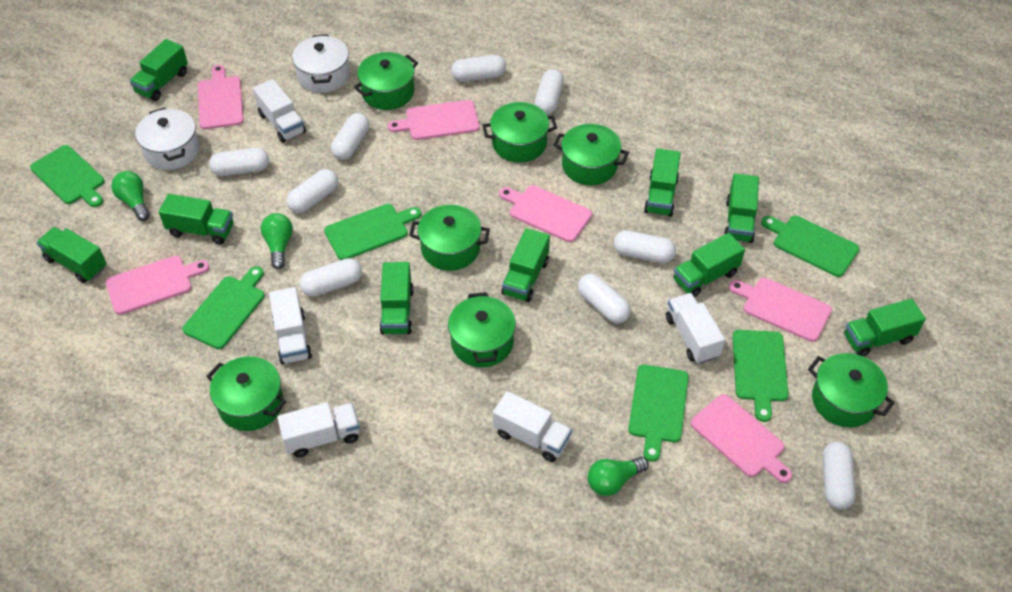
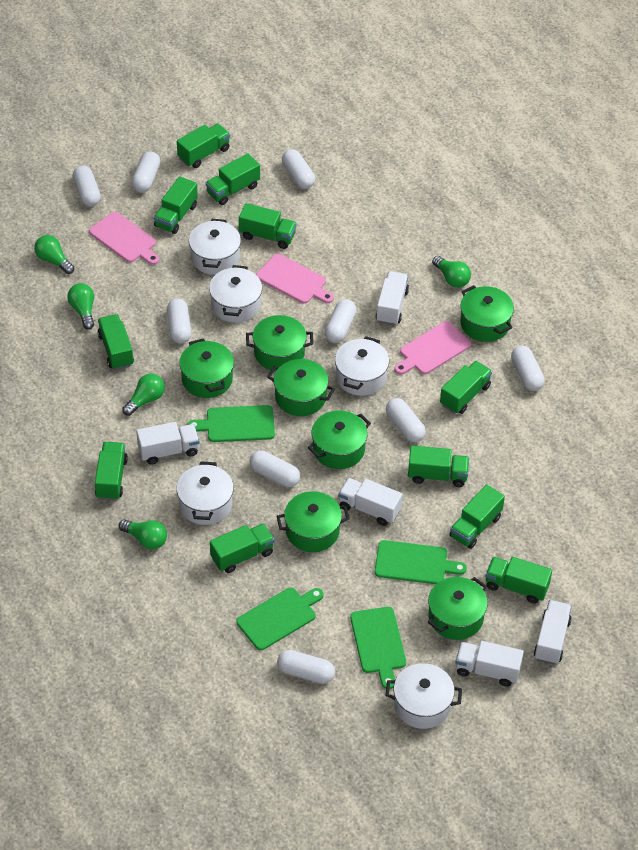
green cutting board: [30,145,104,207] [182,266,264,349] [324,204,421,260] [628,364,688,461] [733,330,788,422] [761,216,860,277] = 6 -> [187,405,275,442] [236,588,324,650] [350,607,406,689] [375,540,467,584] = 4
green light bulb: [111,171,150,221] [261,213,293,269] [588,457,649,496] = 3 -> [34,235,74,274] [67,283,94,330] [119,519,167,549] [122,373,165,416] [432,256,471,288] = 5
green truck: [37,227,107,283] [130,39,188,101] [159,194,233,245] [380,262,414,335] [501,228,550,302] [644,148,681,217] [673,233,745,297] [724,173,759,243] [844,299,926,357] = 9 -> [95,442,128,500] [97,314,134,370] [154,176,198,234] [177,124,230,168] [206,153,260,205] [210,523,274,573] [239,203,297,249] [408,446,469,487] [440,361,492,414] [450,484,505,549] [485,557,552,603] = 11
pink cutting board: [106,256,209,315] [198,65,244,129] [388,100,480,140] [499,185,592,242] [691,394,792,483] [729,278,832,342] = 6 -> [89,212,159,265] [256,254,334,304] [394,321,471,375] = 3
white pot: [135,107,199,170] [292,34,350,93] = 2 -> [176,461,234,525] [189,219,241,275] [209,265,262,323] [335,336,389,396] [385,663,462,729] = 5

